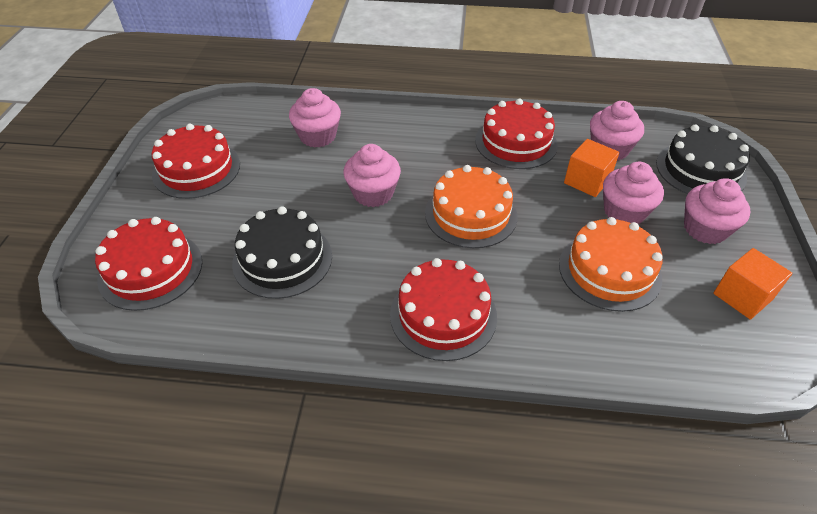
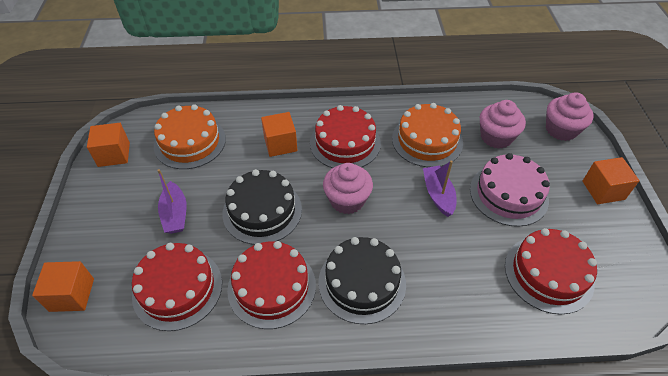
orange cube: [564,139,620,197] [713,248,793,320] = 2 -> [32,261,94,312] [87,123,130,167] [261,112,297,157] [582,157,640,204] = 4
pink cake: none = 0 -> [470,153,550,227] = 1
pink cupcake: [289,88,341,148] [343,144,401,207] [590,101,644,161] [603,162,664,224] [684,178,750,244] = 5 -> [323,163,373,214] [480,100,526,149] [546,92,593,141] = 3
purple boat: none = 0 -> [157,169,187,234] [423,161,457,217] = 2

